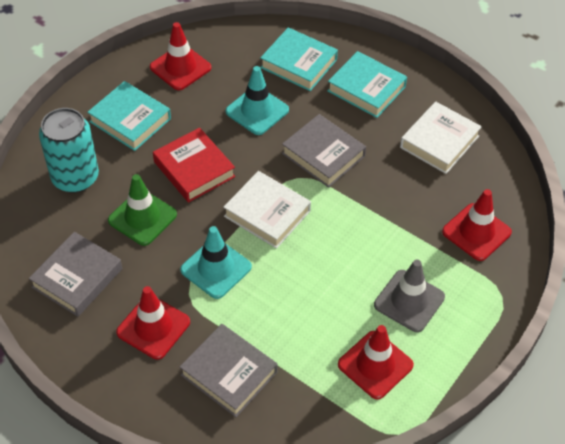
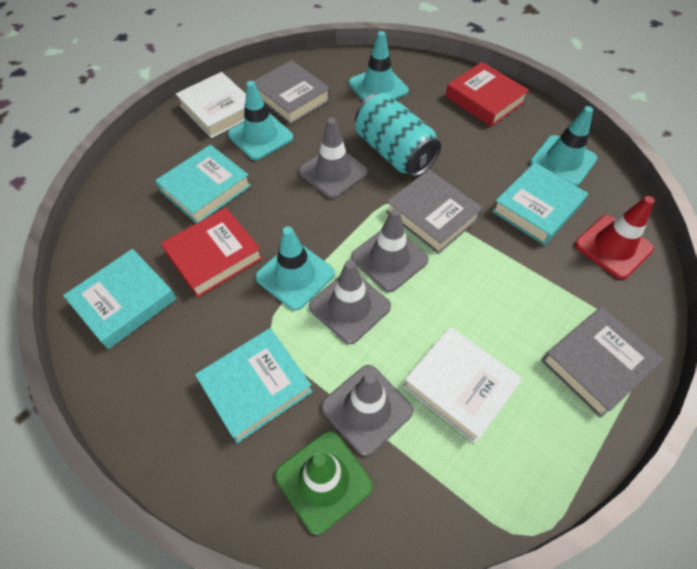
grey traffic cone: [374,260,445,332] = 1 -> [299,118,368,199] [309,260,391,344] [321,365,413,456] [351,209,429,292] = 4
red book: [153,128,235,203] = 1 -> [161,208,263,298] [445,62,529,127] = 2
red traffic cone: [116,286,190,360] [150,22,211,90] [338,325,414,399] [442,189,512,261] = 4 -> [575,196,655,279] = 1
turquoise book: [87,81,171,151] [260,27,338,91] [327,51,407,118] = 3 -> [63,249,177,349] [155,145,251,223] [195,328,312,443] [492,162,588,245] = 4
turquoise traffic cone: [180,226,252,299] [225,66,289,135] = 2 -> [228,81,293,160] [255,226,335,310] [349,31,409,101] [530,106,598,186] = 4

